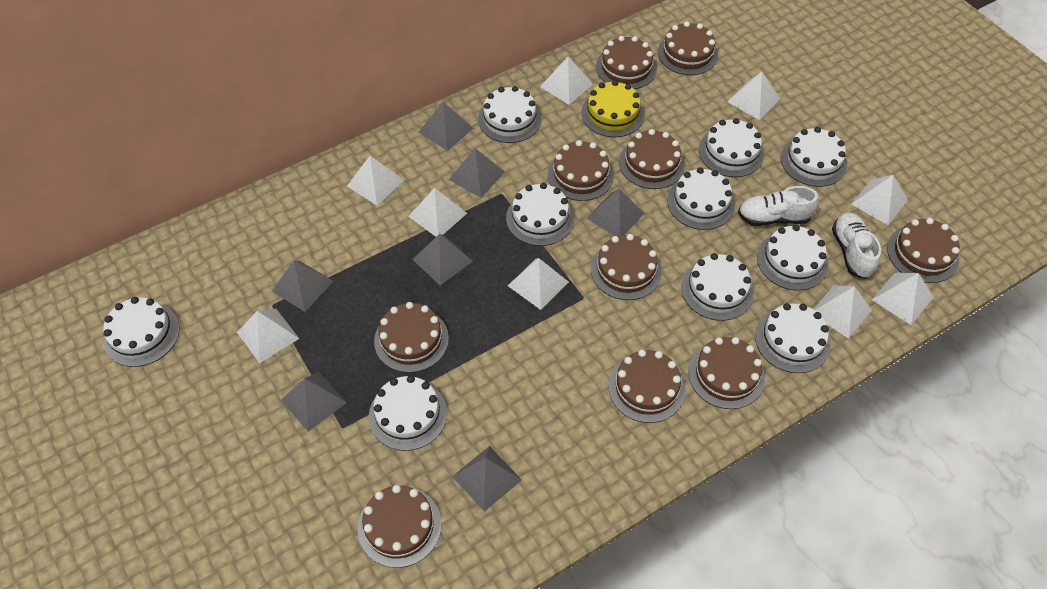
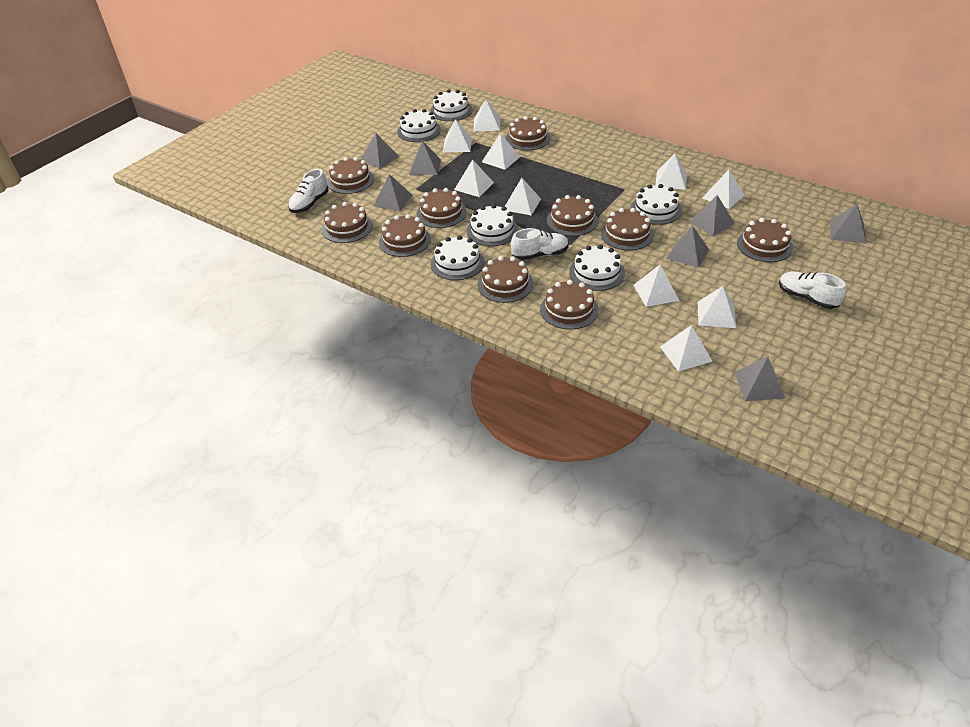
white cake: [103,297,180,367] [369,375,447,451] [478,86,542,143] [506,183,574,246] [667,167,735,230] [681,253,754,321] [699,118,764,177] [755,303,831,373] [757,225,829,290] [781,127,847,187] = 10 -> [397,109,441,142] [430,90,472,121] [431,235,485,280] [467,204,518,246] [569,245,625,291] [631,184,682,225] = 6
white pyramid: [237,309,299,363] [347,156,404,205] [408,188,467,237] [508,258,569,310] [540,57,593,105] [727,72,780,120] [814,285,872,339] [851,175,908,225] [872,273,934,325] = 9 -> [443,119,472,152] [454,159,494,197] [473,99,500,131] [482,133,520,170] [505,178,541,216] [633,265,679,307] [655,154,687,190] [660,325,712,372] [697,286,736,328] [702,170,745,209] = 10
white shoe: [738,186,819,226] [832,212,881,279] = 2 -> [288,169,329,213] [511,228,569,260] [779,271,846,309] = 3
yellow cake: [581,80,645,137] = 1 -> none = 0

